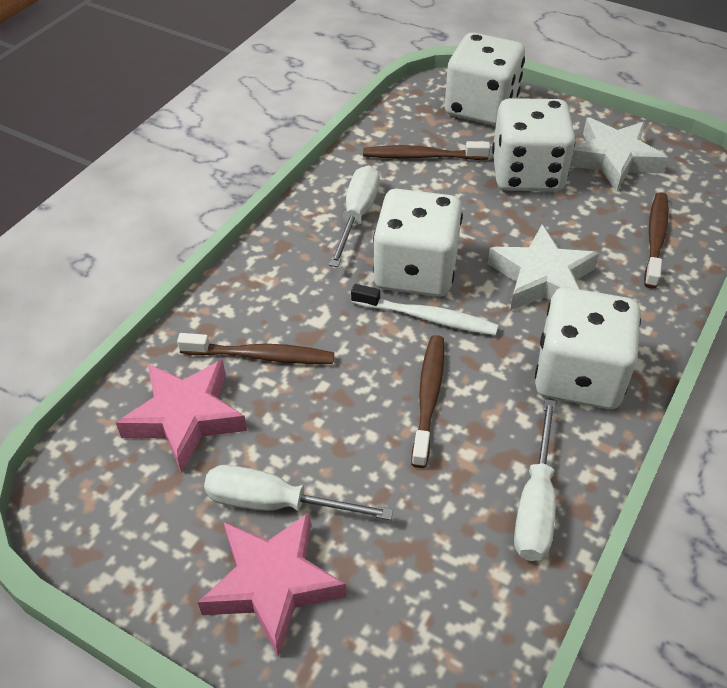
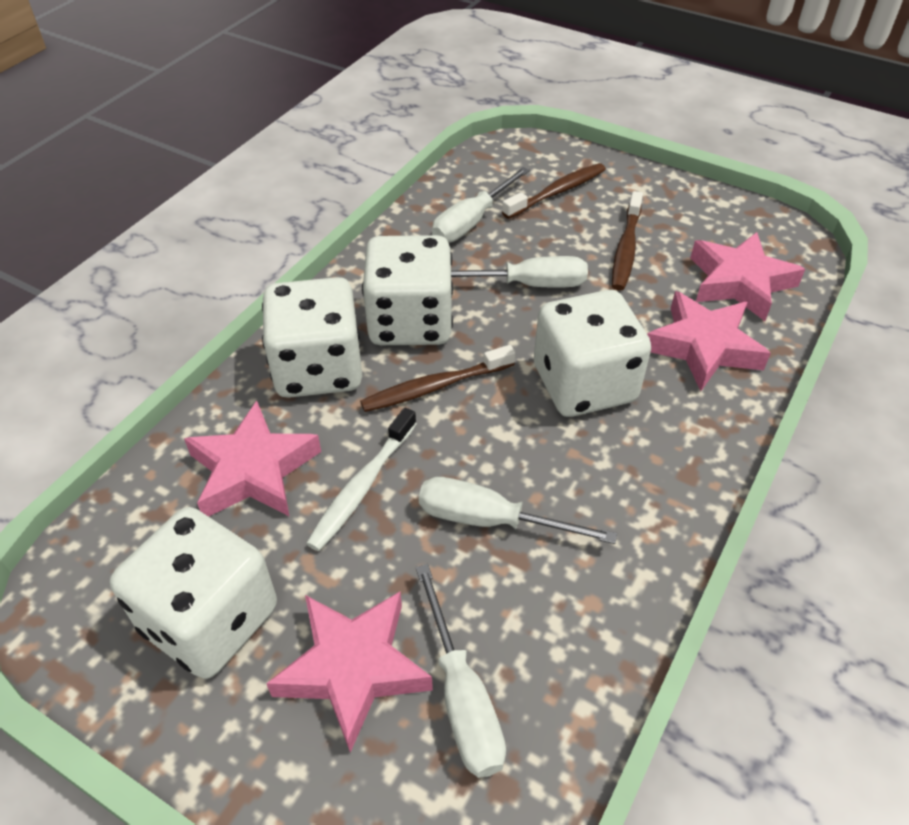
brown toothbrush: [177,333,334,364] [363,141,490,160] [411,335,444,468] [644,192,669,289] = 4 -> [360,345,516,412] [502,163,606,219] [612,191,643,291] = 3
pink star: [116,360,247,473] [198,512,346,657] = 2 -> [184,401,321,517] [266,592,433,753] [647,291,771,391] [690,232,805,321] = 4
white screwdriver: [204,465,393,520] [329,165,380,267] [514,399,556,561] = 3 -> [416,564,506,778] [419,477,617,544] [432,167,530,243] [451,256,588,288] = 4
white star: [488,225,599,311] [570,118,669,192] = 2 -> none = 0

